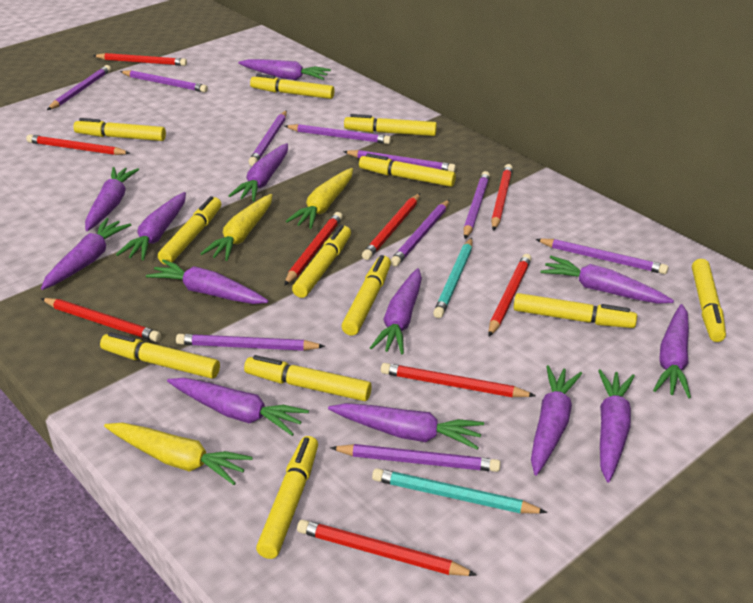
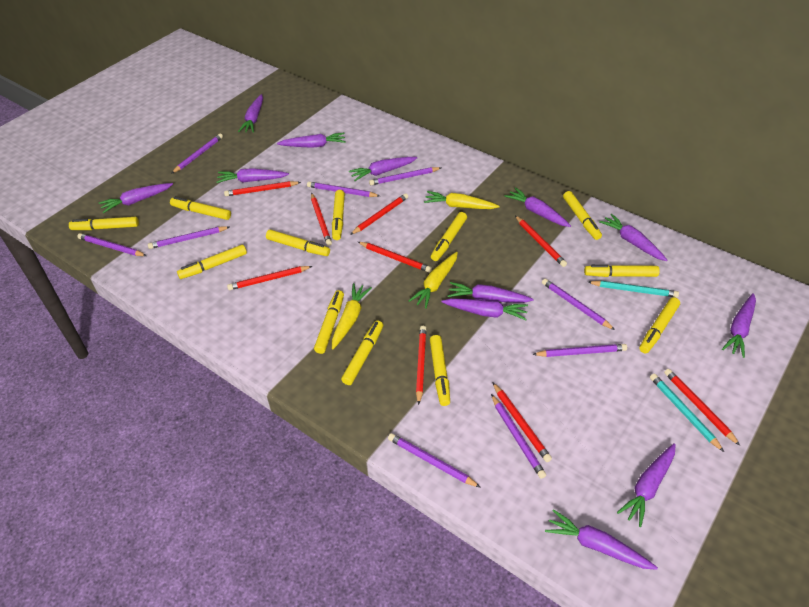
purple carrot: [41,218,131,290] [85,167,139,231] [116,192,186,260] [146,259,268,304] [167,378,309,436] [229,143,288,201] [238,59,331,80] [328,403,484,450] [370,268,422,354] [531,365,582,476] [540,256,674,304] [598,369,635,482] [653,304,691,398] = 13 -> [99,183,173,213] [216,168,289,183] [238,94,263,133] [277,133,346,148] [349,157,417,181] [442,298,528,320] [448,282,534,303] [505,187,571,227] [545,509,658,570] [599,214,667,261] [617,443,676,527] [722,293,756,358] = 12
purple pencil: [47,65,111,110] [120,70,208,93] [176,334,325,351] [248,110,287,166] [284,124,391,144] [330,444,501,472] [343,150,456,172] [390,199,450,267] [464,171,490,239] [535,239,668,274] = 10 -> [77,233,147,256] [148,226,229,249] [171,134,223,174] [307,182,380,197] [369,167,441,185] [388,433,481,488] [491,394,546,479] [532,344,627,357] [542,279,615,330] = 9

